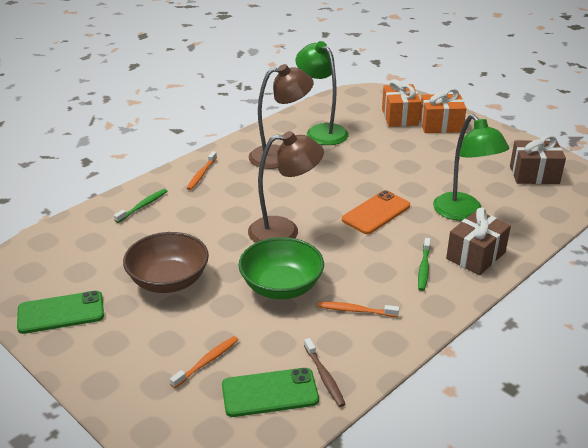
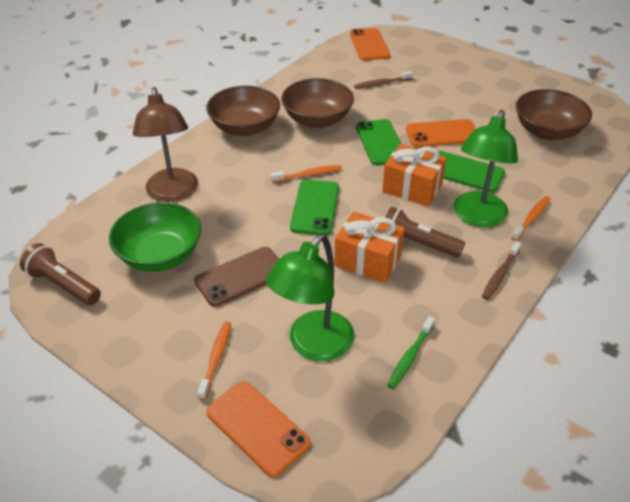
brown bowl: [123,232,209,293] = 1 -> [206,86,280,136] [281,78,354,128] [516,89,592,140] = 3
brown flashlight: none = 0 -> [20,243,101,305] [386,207,465,258] = 2
brown gift: [446,208,511,275] [510,135,566,184] = 2 -> none = 0
brown lamp: [248,131,324,243] [249,64,314,169] = 2 -> [133,87,198,202] = 1
brown phone: none = 0 -> [194,247,279,307] = 1
brown toothbrush: [304,338,345,407] = 1 -> [354,71,413,89] [482,241,522,300] = 2
green phone: [17,291,104,334] [222,368,319,417] = 2 -> [290,180,339,235] [356,119,401,165] [438,151,505,192] = 3
green toothbrush: [114,189,167,223] [418,238,431,291] = 2 -> [387,316,435,389] = 1
orange phone: [342,190,410,234] = 1 -> [206,381,311,477] [350,28,390,61] [406,119,476,147] = 3

